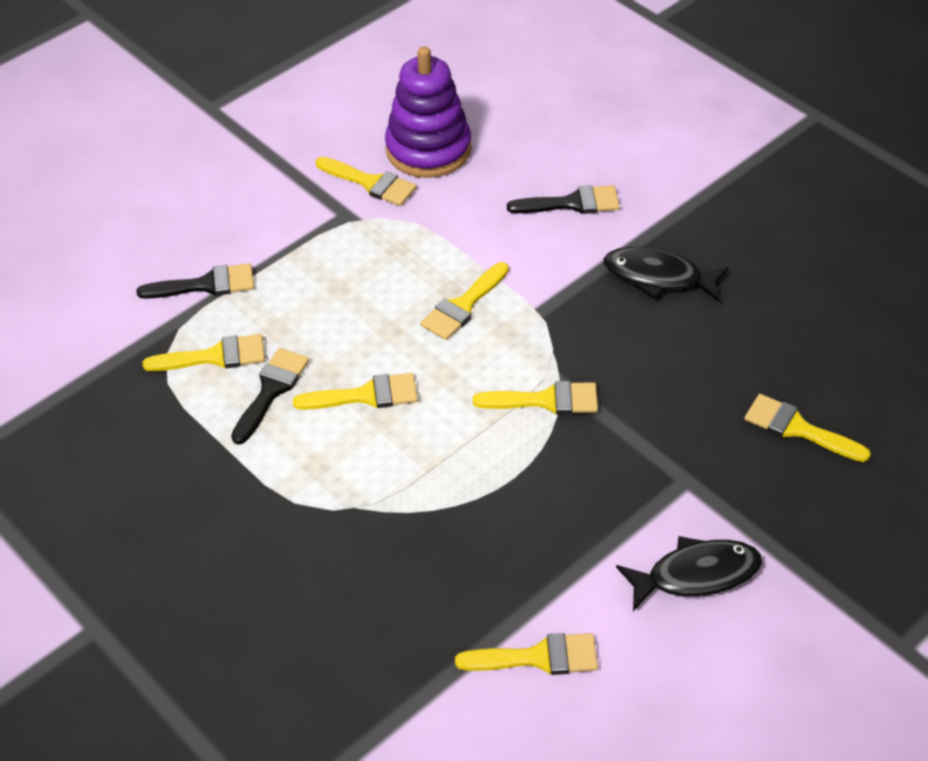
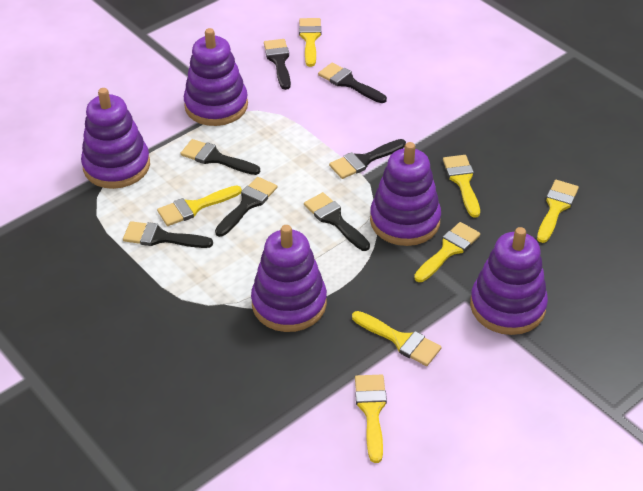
black brush: [136,263,254,299] [231,348,309,445] [507,185,620,214] = 3 -> [123,221,213,248] [180,139,260,175] [215,177,277,237] [264,39,291,90] [304,192,370,251] [318,63,387,103] [329,139,406,179] = 7
black fish: [604,247,729,301] [616,536,762,611] = 2 -> none = 0
purple stacking toy: [385,47,471,178] = 1 -> [81,88,150,189] [184,28,248,126] [251,225,327,332] [370,142,441,246] [470,227,548,335] = 5

